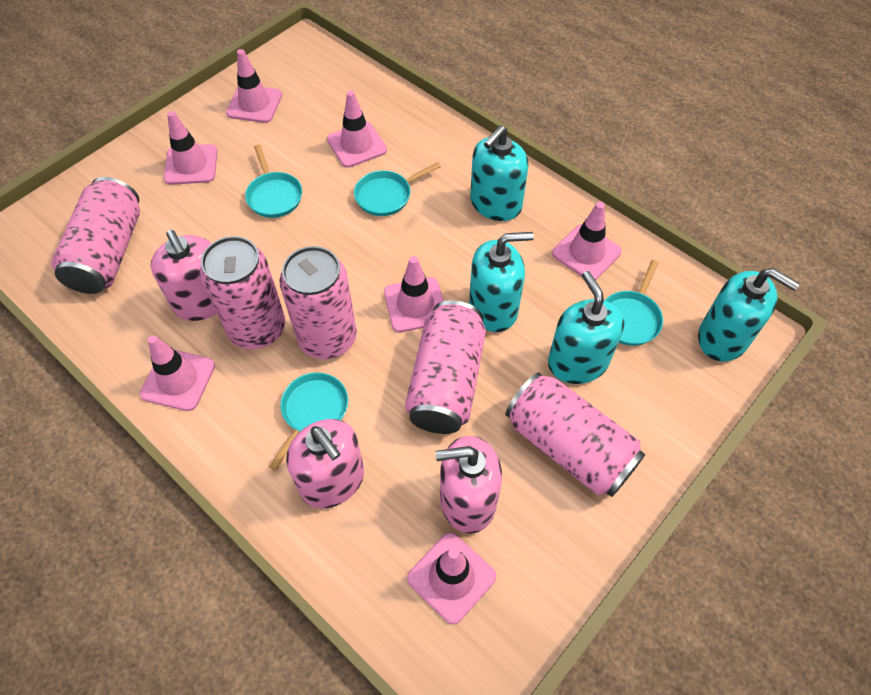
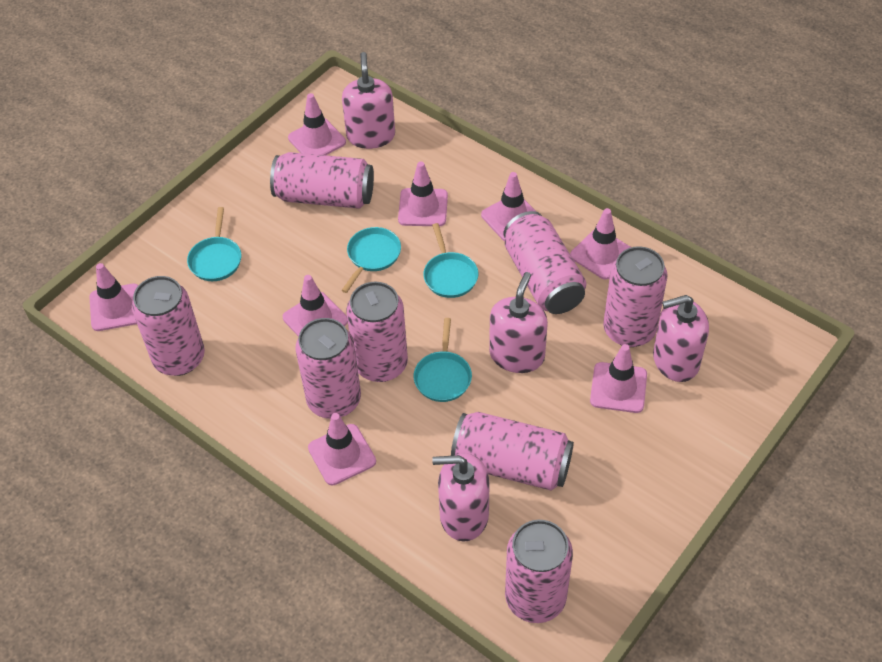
pink can: [51,177,140,294] [200,236,285,349] [279,246,357,359] [405,300,486,434] [506,372,645,497] = 5 -> [132,276,205,376] [270,152,374,209] [295,318,361,419] [346,282,408,382] [451,412,574,491] [504,211,586,314] [505,520,573,623] [603,246,668,347] = 8
pink soap dispenser: [151,230,217,321] [286,419,364,508] [435,436,502,533] = 3 -> [342,52,395,149] [432,453,489,542] [489,272,548,373] [653,295,709,382] = 4
pink traffic cone: [140,335,215,411] [164,111,218,185] [226,49,282,123] [327,91,387,168] [384,256,444,332] [407,533,496,624] [552,202,622,280] = 7 -> [89,263,139,331] [283,275,348,337] [288,93,346,155] [308,413,376,485] [398,161,448,226] [481,172,536,241] [570,208,631,279] [590,344,647,413] = 8
turquoise soap dispenser: [469,232,534,332] [470,125,529,221] [548,271,624,384] [698,268,800,362] = 4 -> none = 0

